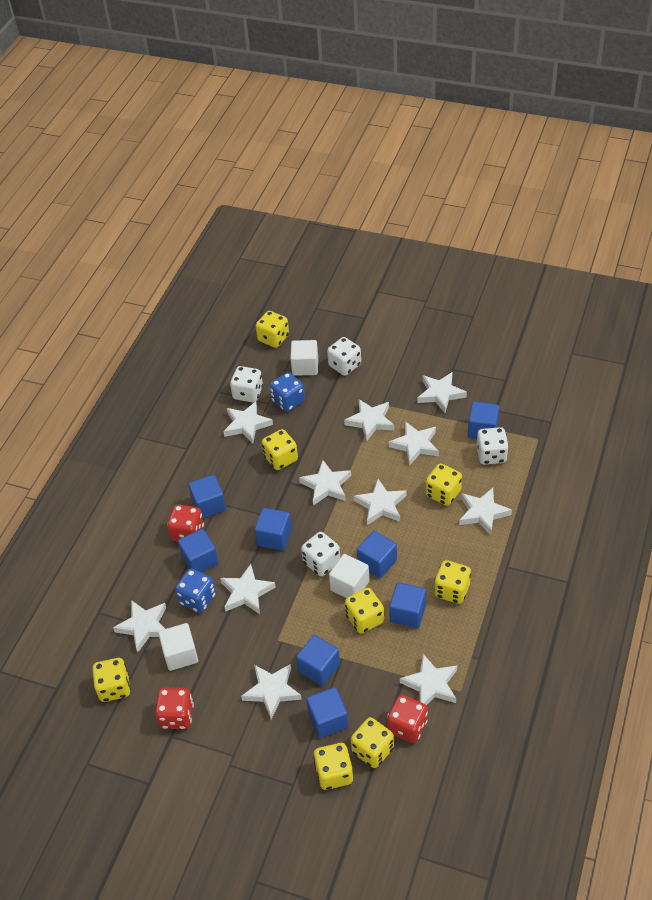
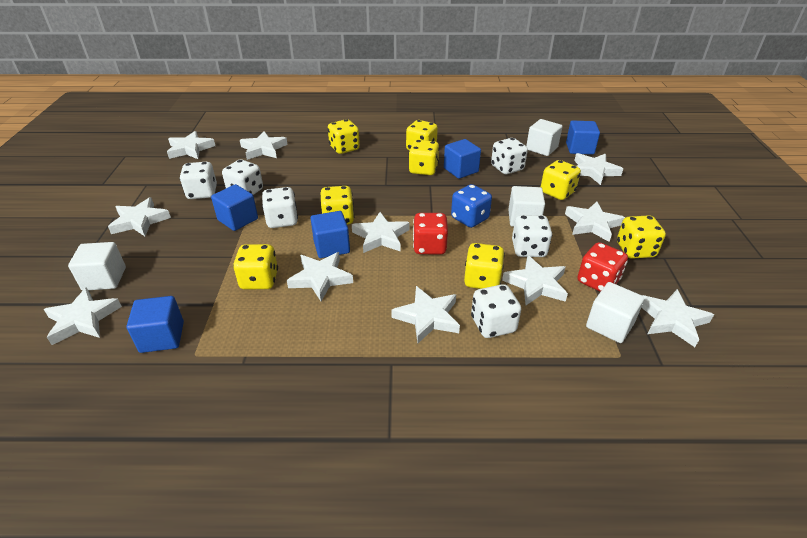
blue cube: [178,529,219,572] [188,475,226,518] [255,508,292,551] [296,635,340,686] [306,687,348,738] [357,531,397,579] [389,583,426,628] [468,401,499,439] = 8 -> [126,296,184,353] [211,184,258,231] [310,211,350,258] [444,139,481,179] [566,121,600,155] = 5
blue dice: [175,569,216,613] [270,372,305,412] = 2 -> [451,184,492,228] = 1
red dice: [155,688,194,729] [167,505,204,542] [387,695,428,743] = 3 -> [413,213,448,255] [578,242,628,292] = 2
white cube: [158,623,198,671] [290,340,318,376] [329,554,369,598] = 3 -> [68,242,126,291] [508,186,545,227] [526,119,563,156] [586,282,644,343] = 4
white dice: [230,366,263,402] [301,532,340,576] [327,337,361,376] [477,427,509,465] = 4 -> [180,162,217,199] [222,159,263,195] [262,187,298,228] [471,284,521,338] [491,138,528,174] [512,215,553,257] = 6

